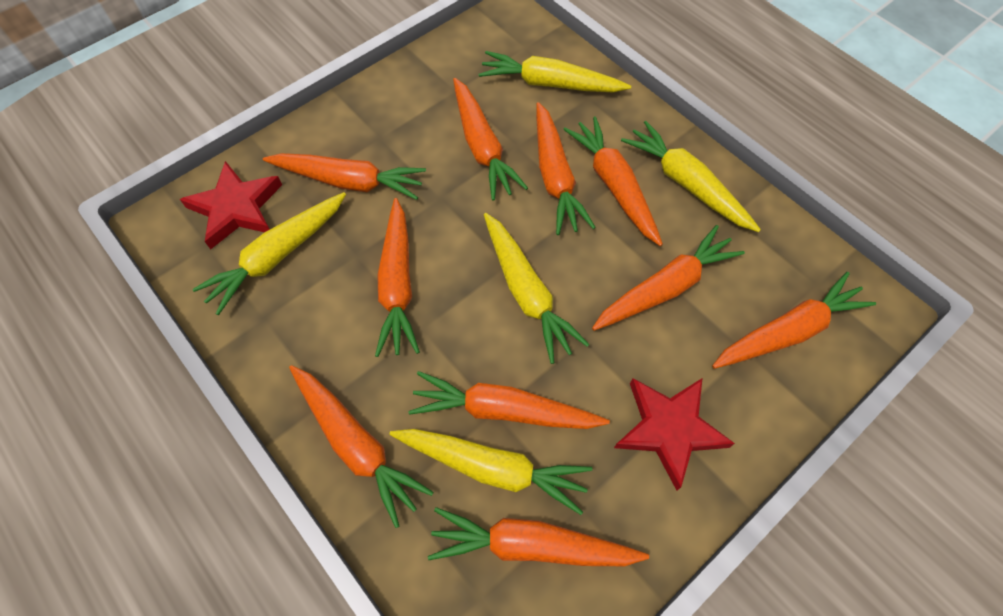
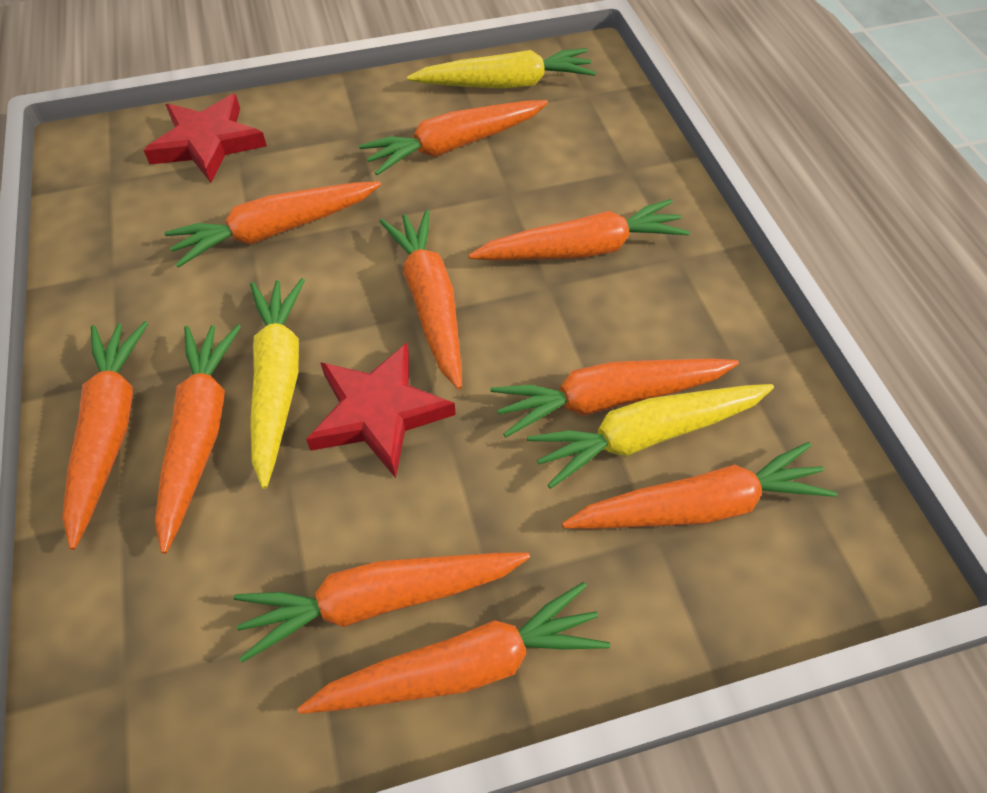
yellow carrot: [193,192,346,315] [389,429,592,515] [479,51,631,92] [484,213,589,364] [621,121,761,232] = 5 -> [250,278,305,489] [407,48,596,89] [527,384,774,489] = 3

